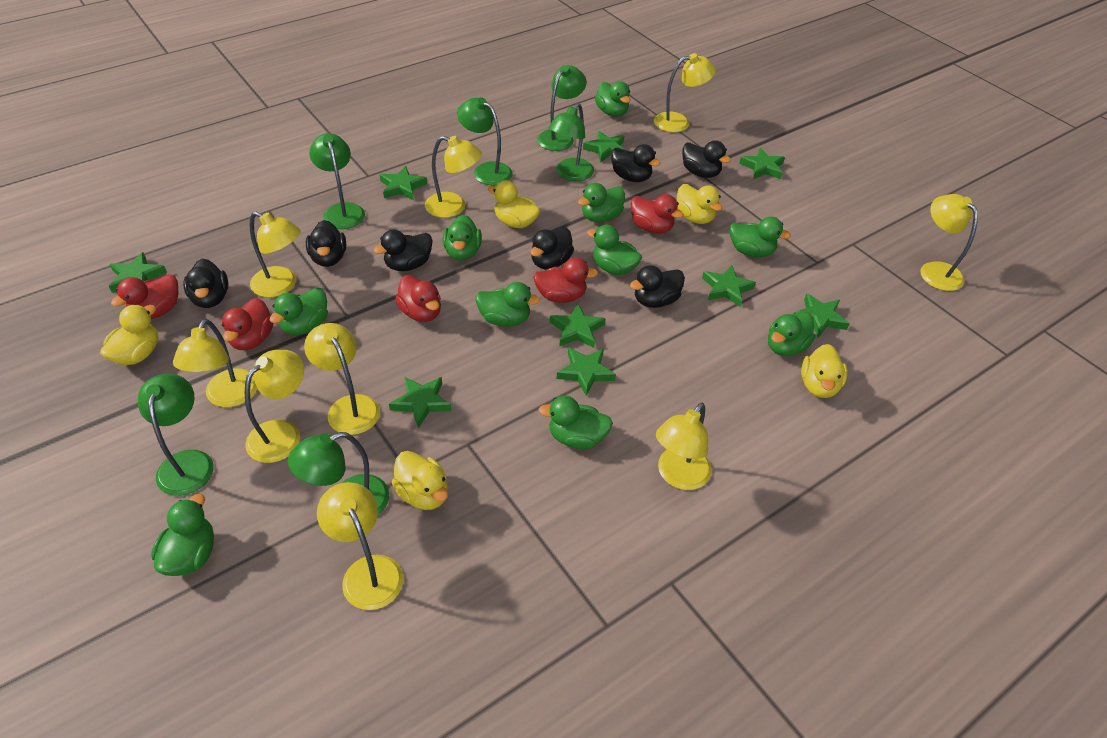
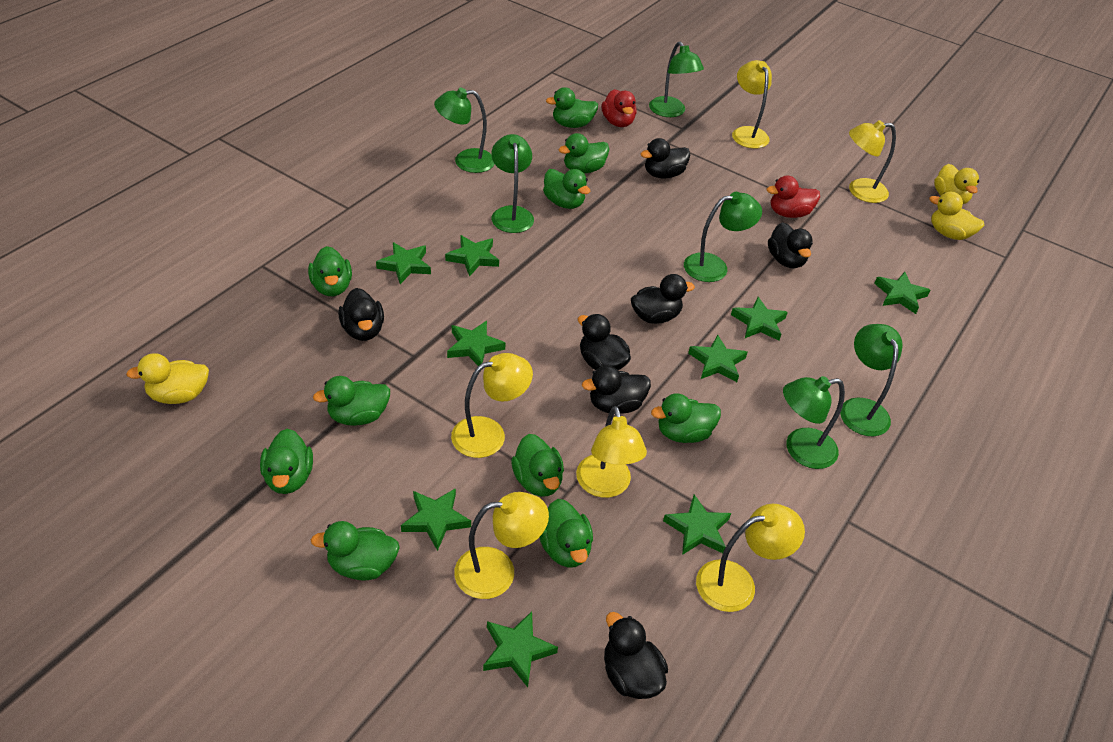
red duck: [111,274,179,319] [222,298,273,350] [395,275,441,322] [533,257,598,303] [631,194,684,234] = 5 -> [601,89,637,127] [767,176,820,218] = 2
yellow duck: [100,305,158,365] [392,451,448,510] [488,180,540,228] [677,184,722,224] [801,344,848,398] = 5 -> [126,353,209,404] [929,192,984,240] [934,164,979,204] = 3
yellow lamp: [173,319,257,407] [245,350,304,463] [250,212,301,298] [304,323,380,435] [317,482,403,610] [425,136,482,218] [654,53,716,132] [656,402,712,490] [920,194,978,291] = 9 -> [451,353,533,458] [454,492,549,599] [576,406,647,498] [696,504,805,612] [732,60,772,149] [849,120,896,203] = 6

